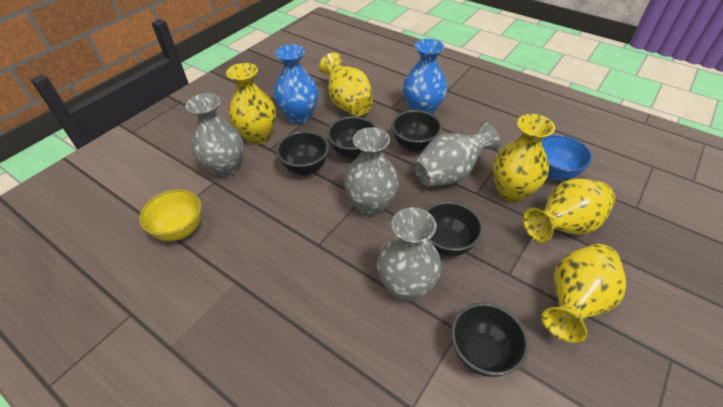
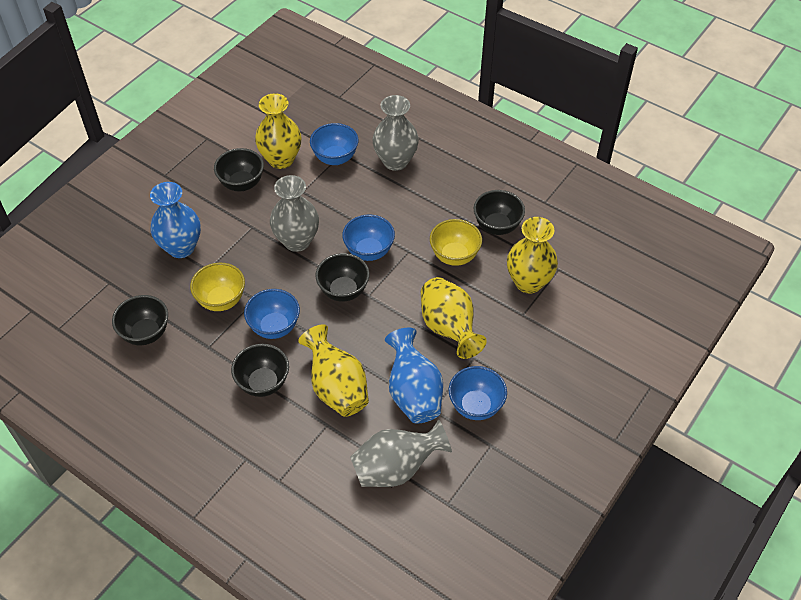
blue bowl: [541,135,592,180] = 1 -> [244,289,300,339] [310,123,359,165] [342,214,395,261] [449,366,507,420] = 4
grey vase: [186,93,244,178] [344,127,399,217] [377,207,442,302] [414,122,500,187] = 4 -> [270,175,319,252] [350,419,452,487] [372,95,419,171] = 3
yellow bowl: [139,189,201,241] = 1 -> [190,263,245,311] [430,219,482,266] = 2
yellow vase: [226,63,276,145] [319,53,373,116] [493,114,555,202] [523,179,615,243] [542,244,626,343] = 5 -> [255,93,301,169] [298,324,369,417] [421,277,487,359] [507,217,558,293] = 4

